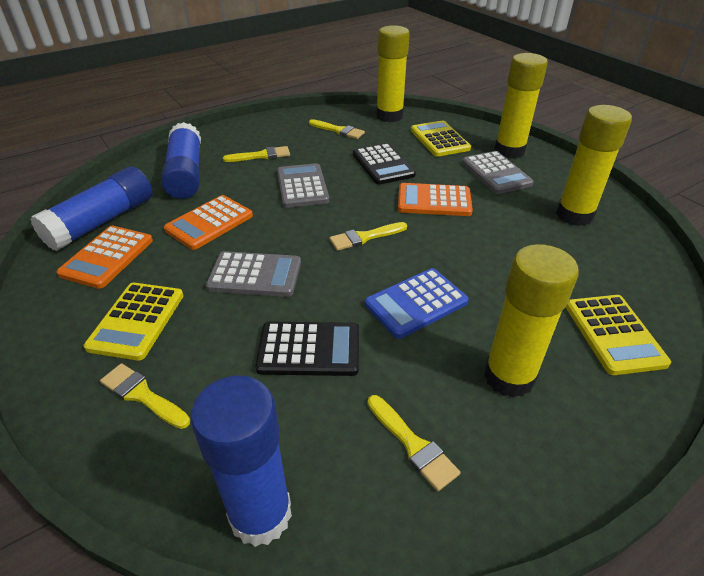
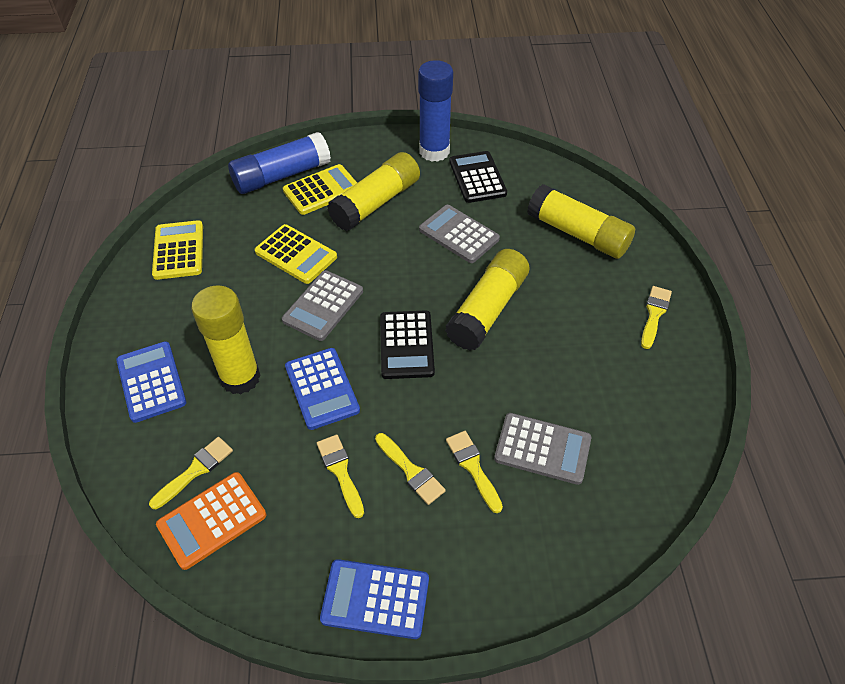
blue calculator: [365,268,469,339] = 1 -> [116,341,186,423] [285,348,360,430] [320,559,429,639] = 3
blue glue stick: [30,167,152,251] [161,122,201,199] [191,375,292,547] = 3 -> [228,132,331,194] [418,60,453,162] = 2
orange calculator: [57,226,153,289] [164,195,253,250] [398,183,473,216] = 3 -> [156,472,266,570] = 1

